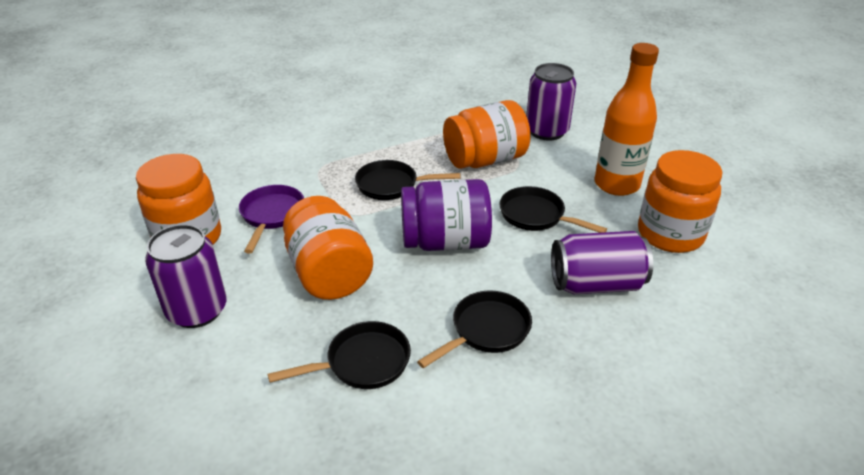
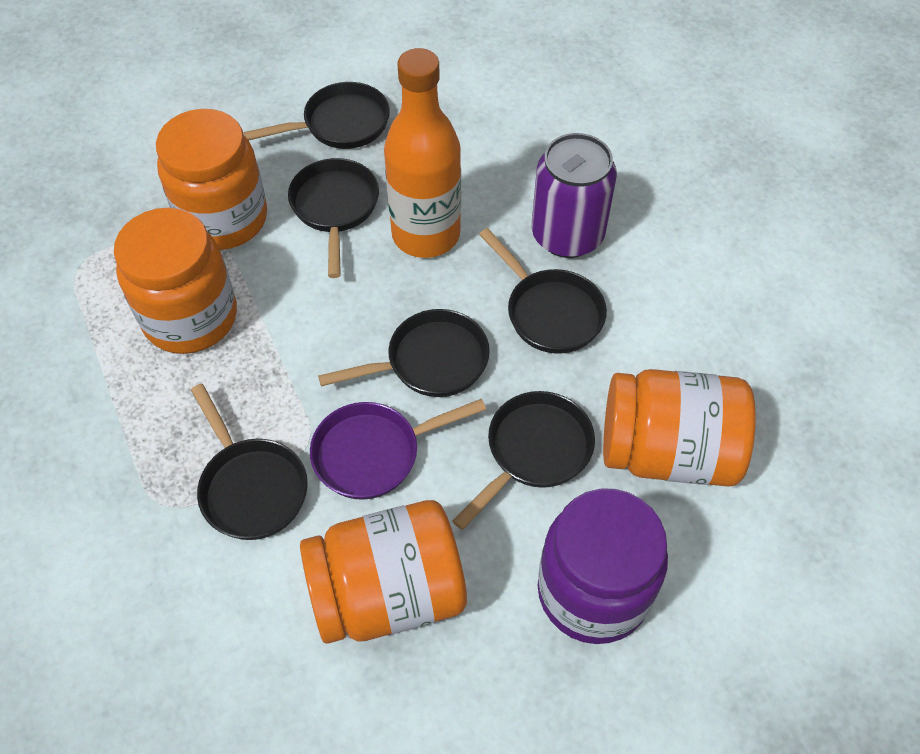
black pan: [268,321,411,389] [355,160,460,200] [417,290,532,368] [499,186,607,233] = 4 -> [191,383,308,540] [244,82,390,149] [288,158,379,278] [318,309,490,397] [452,391,595,530] [479,228,607,354] = 6
purple can: [145,224,227,328] [526,63,576,140] [551,231,653,294] = 3 -> [532,133,617,258] = 1

